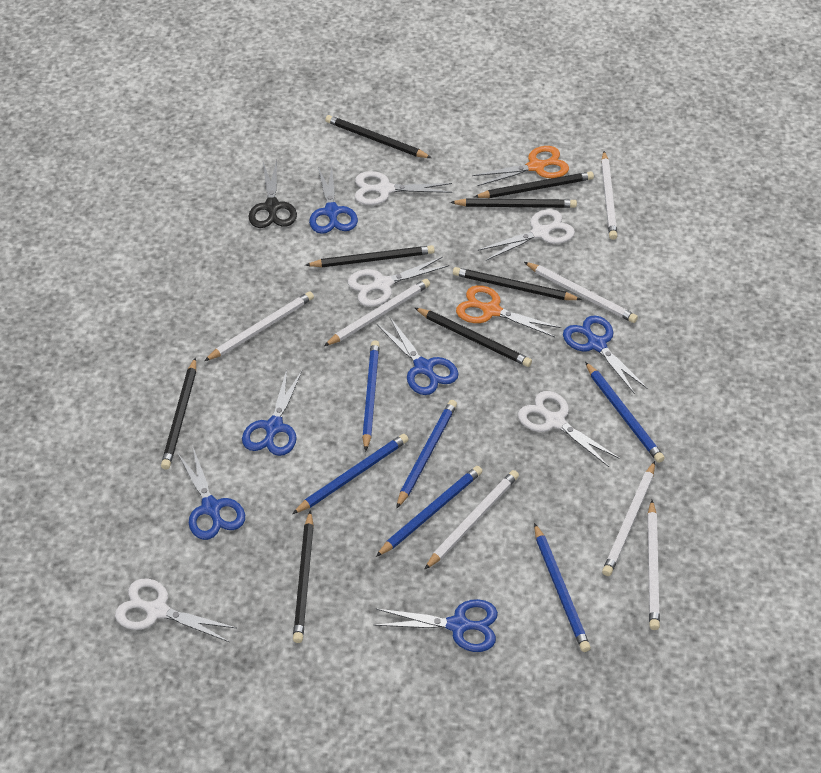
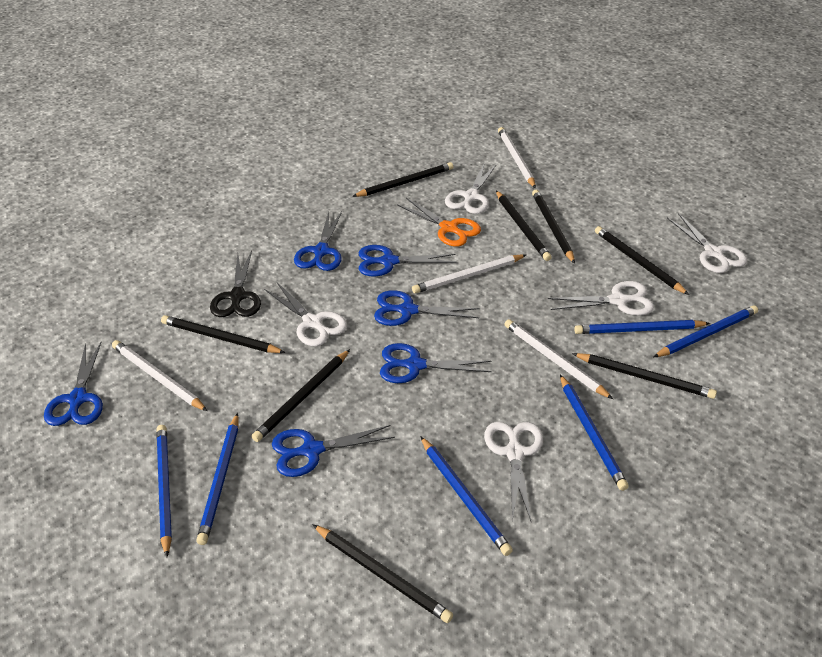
orange scissors: [456,285,561,337] [472,146,569,186] = 2 -> [397,198,481,246] = 1
white pencil: [204,291,314,361] [324,279,430,346] [424,470,519,570] [524,262,638,323] [601,151,617,240] [602,461,655,576] [647,500,660,630] = 7 -> [112,340,208,411] [412,254,526,294] [498,127,536,188] [504,319,613,399] = 4

